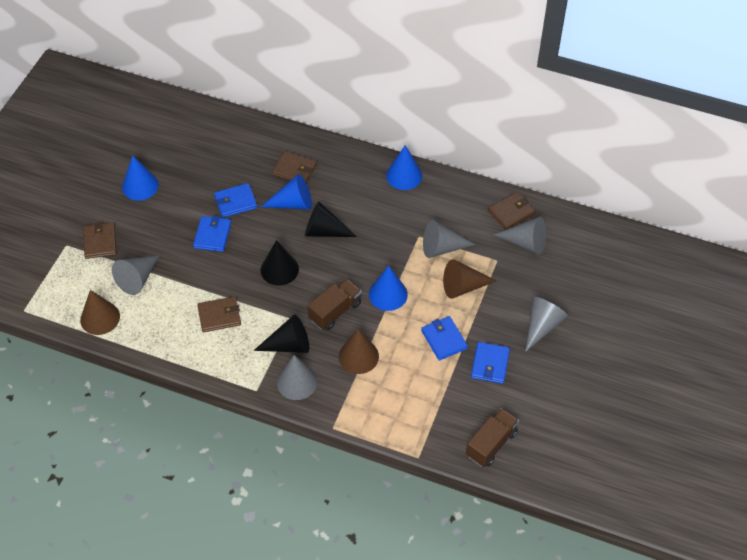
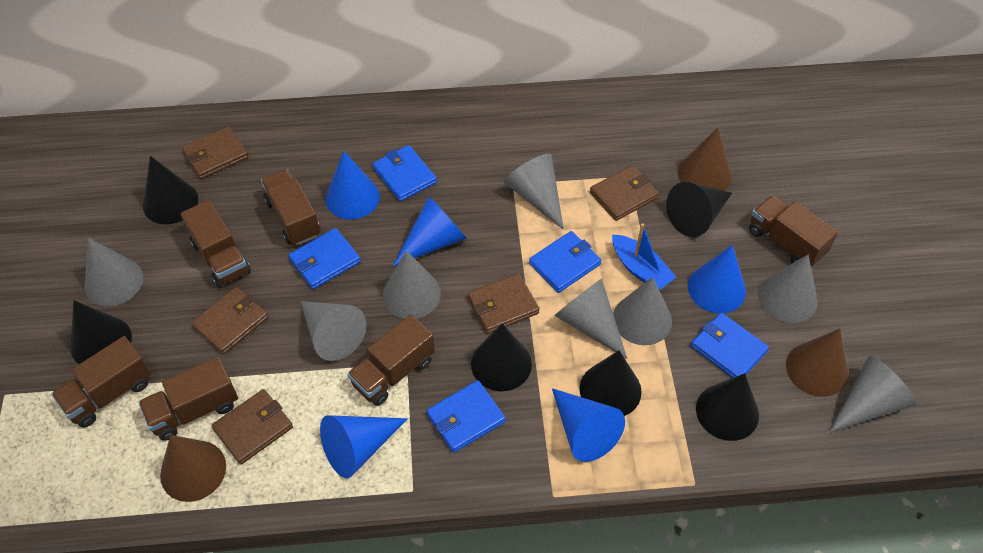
black cone: [254,315,309,353] [261,240,299,286] [305,201,357,237] = 3 -> [70,300,132,364] [143,156,198,224] [471,323,532,391] [579,350,642,416] [666,182,732,237] [696,373,759,441] = 6
blue boat: none = 0 -> [612,223,676,290] = 1
blue cone: [122,155,159,201] [261,174,312,210] [369,266,408,311] [386,145,422,190] = 4 -> [320,415,408,478] [325,151,380,219] [393,196,467,267] [552,388,625,462] [688,245,746,313] = 5
blue wallet: [193,215,231,252] [214,183,257,218] [421,316,468,360] [471,342,510,384] = 4 -> [288,228,361,289] [373,145,437,202] [427,380,506,453] [529,231,601,293] [691,312,769,378] = 5
brown truck: [307,279,362,330] [466,408,519,467] = 2 -> [51,336,151,428] [139,357,238,441] [181,200,251,287] [261,169,320,245] [347,314,435,406] [749,195,838,268] = 6
brown wallet: [83,222,117,259] [197,296,241,332] [272,151,317,182] [488,192,535,230] = 4 -> [182,126,248,179] [192,287,268,354] [212,389,293,465] [468,273,540,334] [590,165,659,221] = 5
grey cone: [112,255,160,295] [277,355,317,400] [423,220,476,258] [493,217,546,255] [525,297,568,352] = 5 -> [85,238,143,306] [300,301,366,361] [383,251,441,319] [504,153,564,230] [554,278,627,359] [613,277,672,345] [758,255,818,323] [828,356,916,433] = 8

